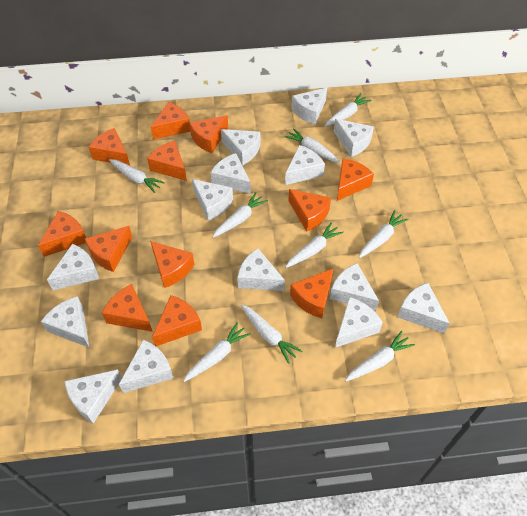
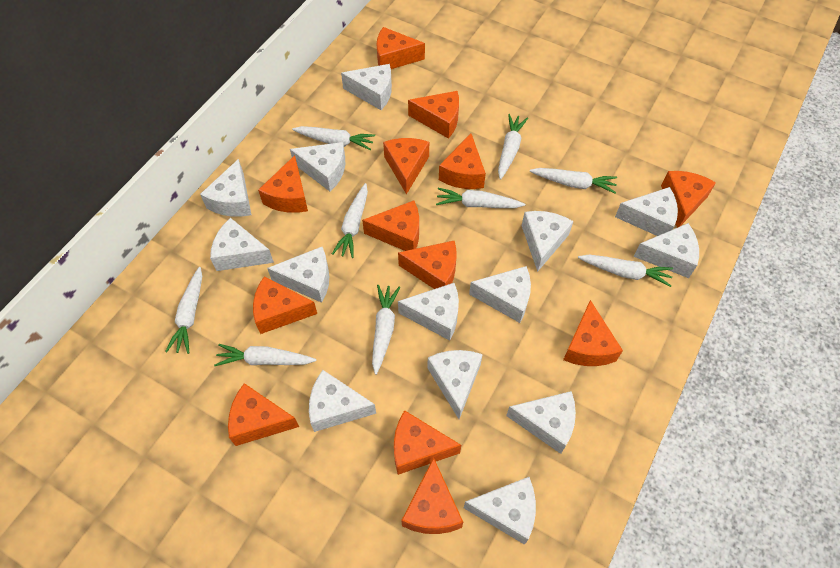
orange cheese: [38,211,86,257] [85,226,132,272] [89,128,130,166] [102,284,153,332] [147,141,187,181] [150,241,194,288] [151,102,190,139] [152,295,202,346] [189,115,228,153] [288,189,331,232] [290,269,333,318] [337,158,374,201] = 12 -> [228,383,299,446] [253,276,317,334] [258,155,308,213] [362,201,419,251] [376,27,425,69] [383,138,429,195] [394,410,461,475] [398,241,456,289] [401,457,463,534] [408,91,459,139] [439,133,486,189] [563,300,623,366] [661,171,716,228] = 13

